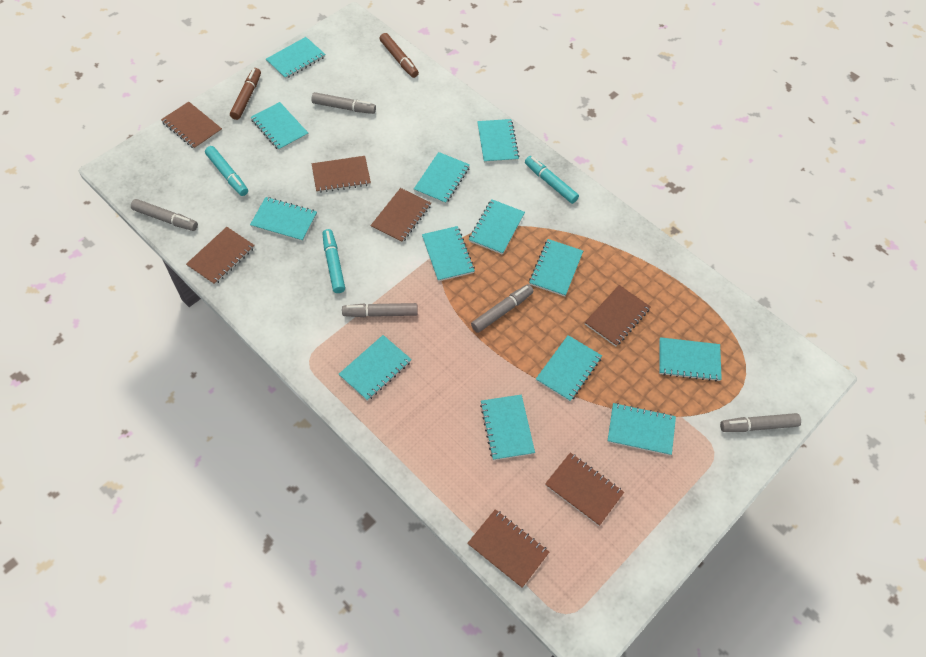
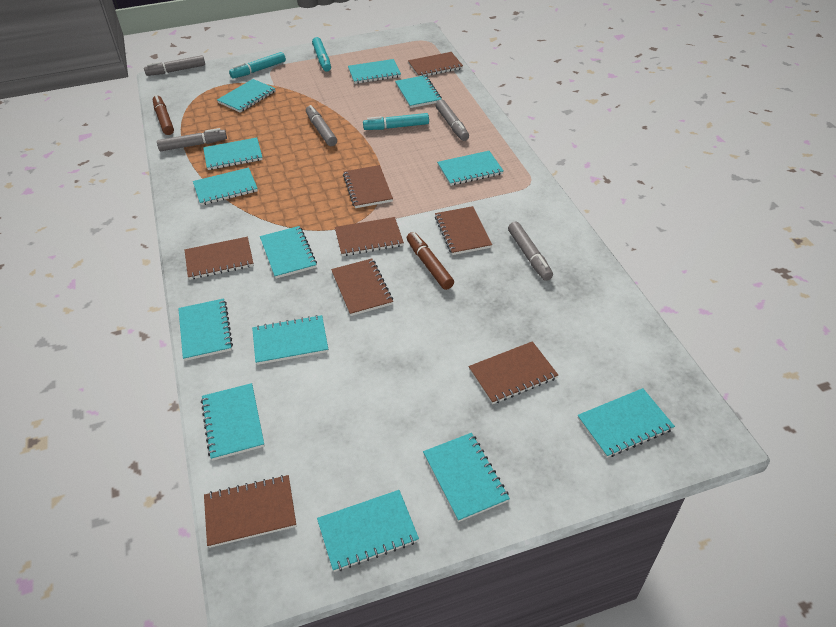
brown notebook: [161,102,222,149] [186,227,255,285] [312,156,371,193] [370,188,431,243] [467,509,549,588] [545,452,624,526] [585,285,651,347] = 7 -> [185,237,254,280] [204,475,296,548] [331,259,393,316] [335,217,404,256] [343,165,393,208] [408,52,463,76] [435,206,492,255] [468,341,558,404] = 8

